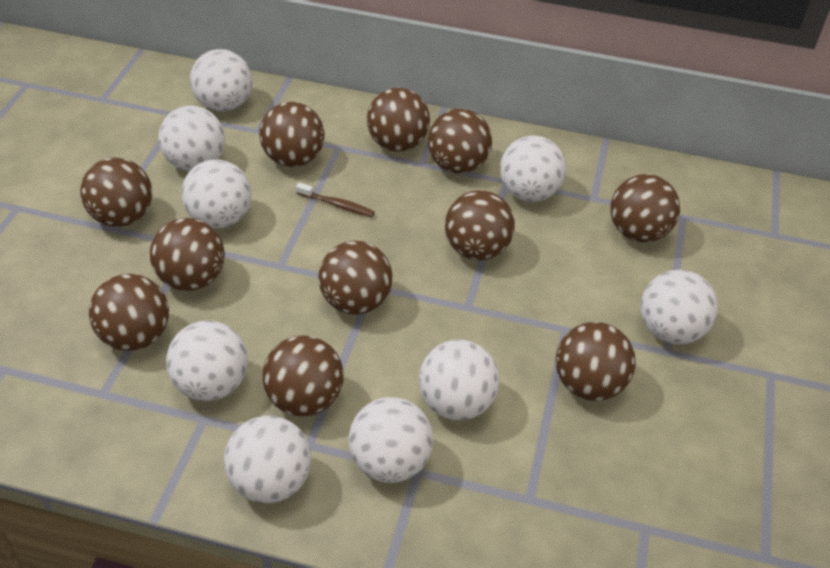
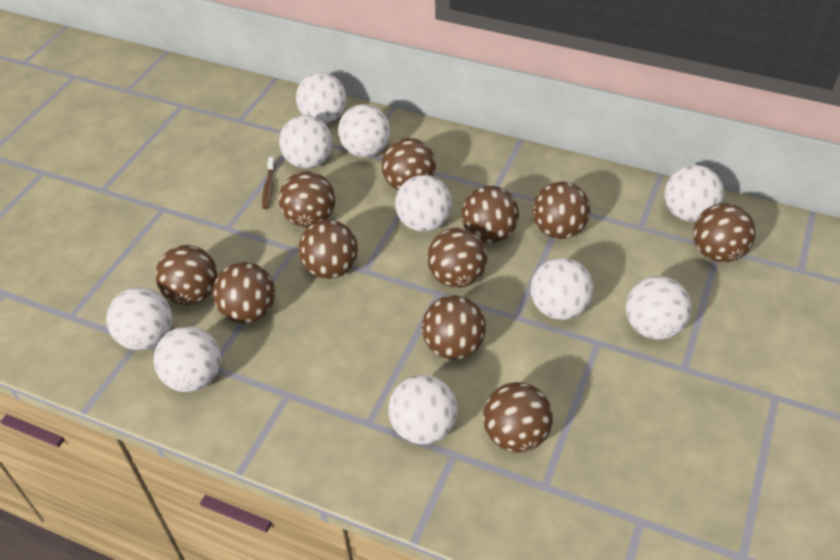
white ball: [158,106,225,171] [166,321,248,401] [182,160,251,229] [190,49,252,111] [224,416,312,503] [348,397,433,483] [419,340,499,420] [500,136,566,202] [641,270,718,344] = 9 -> [106,287,172,350] [153,326,221,392] [279,115,332,168] [296,73,347,123] [338,104,390,157] [388,375,457,444] [395,175,452,232] [531,258,593,320] [626,276,692,340] [664,165,724,222] = 10

